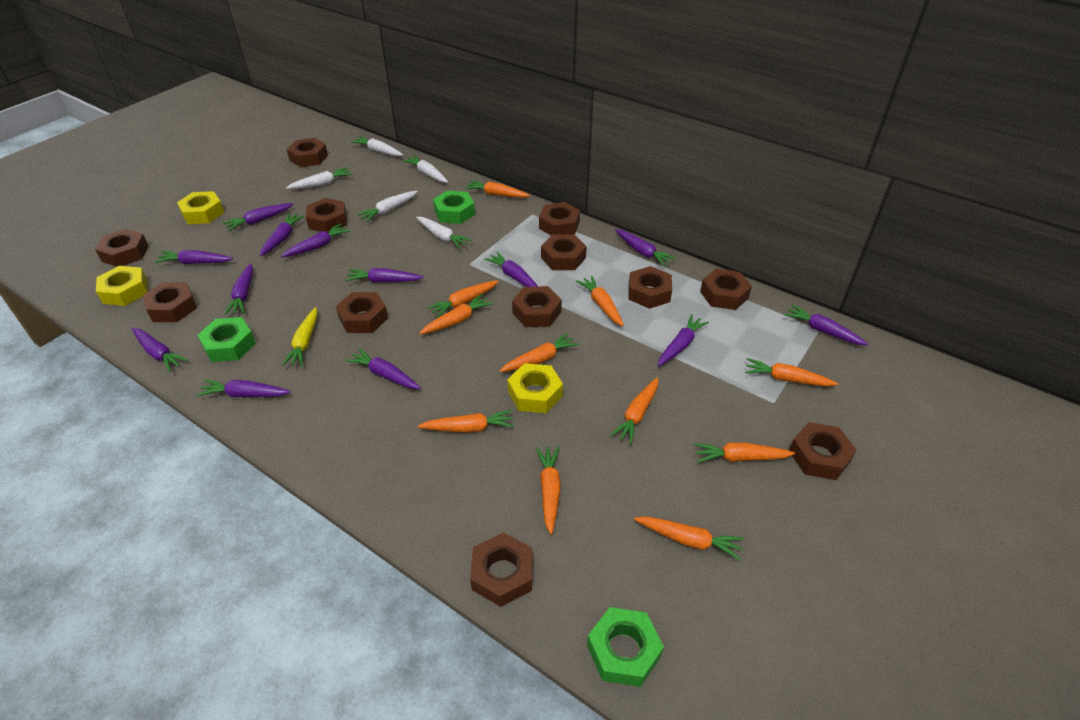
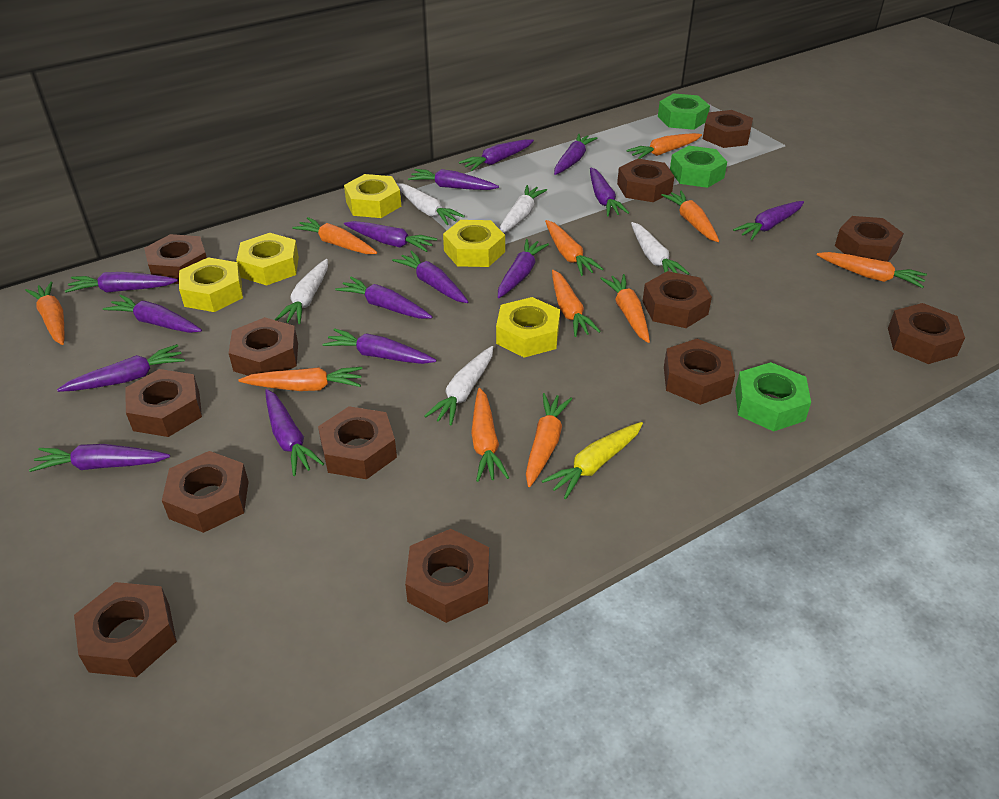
brown nut: [95,229,148,267] [143,282,197,322] [287,138,328,167] [306,198,347,232] [336,292,388,333] [470,532,533,607] [512,286,562,327] [539,202,580,235] [541,234,587,270] [628,266,672,309] [700,269,752,310] [789,422,857,480] = 12 -> [74,582,177,677] [125,369,202,437] [144,234,207,284] [162,451,249,533] [229,317,298,376] [318,406,397,479] [405,529,489,623] [617,159,674,202] [642,271,712,328] [664,339,735,405] [703,110,753,148] [835,216,904,262] [888,303,965,364] = 13
purple carrot: [132,328,188,372] [155,250,233,264] [197,380,291,397] [223,203,294,231] [224,263,253,315] [260,213,304,256] [281,224,350,257] [345,268,424,283] [345,348,421,389] [484,251,538,287] [615,229,676,267] [658,314,709,366] [784,304,869,346] = 13 -> [29,444,170,472] [57,344,185,392] [65,272,178,293] [103,295,202,333] [265,389,324,476] [322,328,436,364] [335,277,432,319] [344,221,437,252] [392,251,468,303] [408,169,499,190] [459,139,534,171] [498,239,549,298] [554,134,597,175] [590,167,629,216] [733,201,804,240] = 15
yellow nut: [96,266,148,306] [177,191,225,224] [507,363,563,413] = 3 -> [179,257,243,312] [236,233,299,285] [344,174,401,218] [443,220,505,267] [496,297,560,358] = 5

